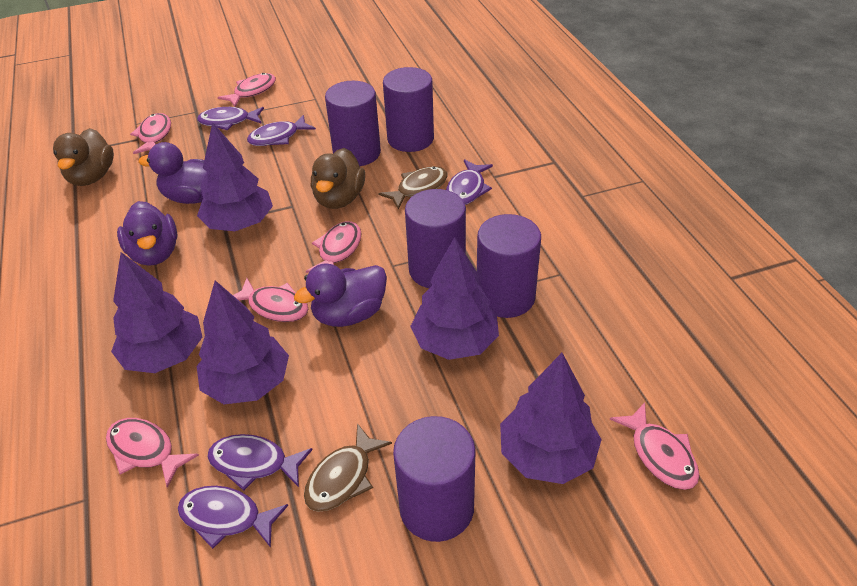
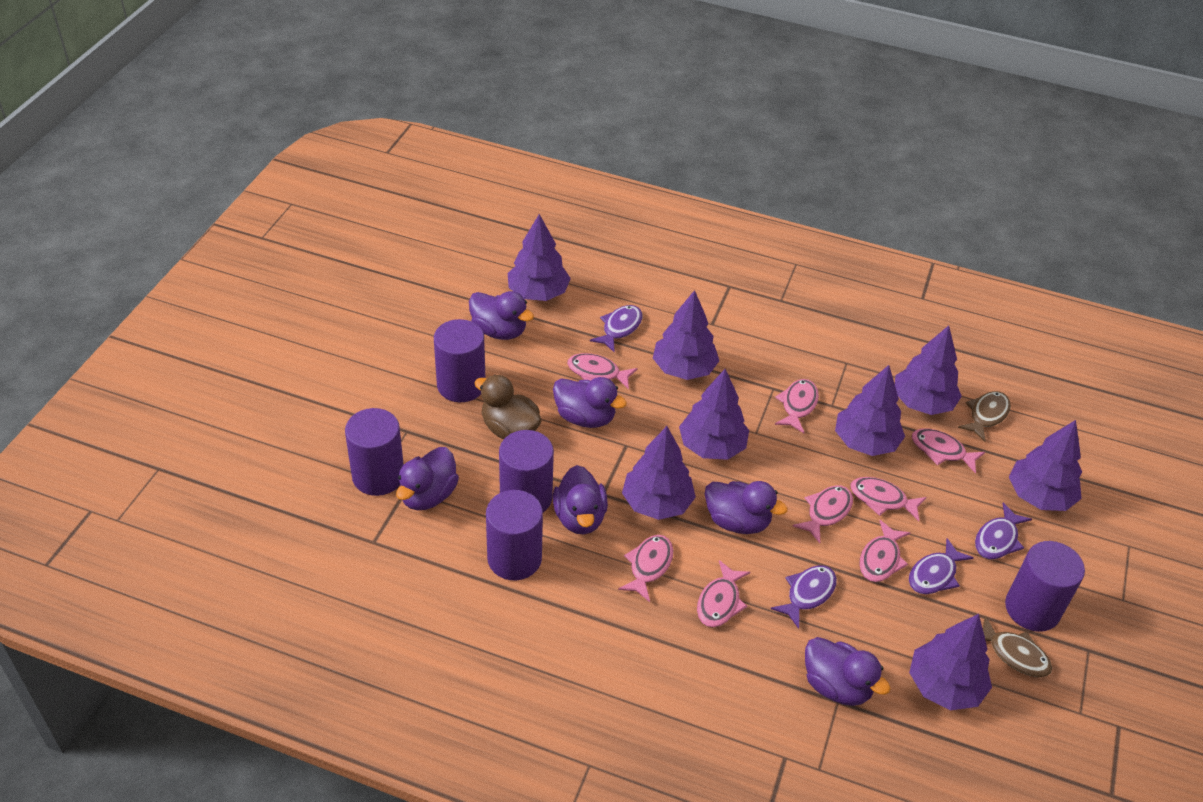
brown duck: [53,128,114,186] [311,148,365,209] = 2 -> [474,375,541,439] = 1
pink fish: [106,418,199,488] [130,113,171,154] [217,73,276,107] [233,278,308,322] [306,221,361,273] [610,403,700,490] = 6 -> [567,353,638,389] [618,535,673,602] [697,560,750,627] [775,379,819,433] [793,486,853,543] [850,477,927,521] [859,520,911,582] [912,428,985,474] = 8
purple duck: [117,201,178,266] [138,142,207,204] [294,263,387,327] = 3 -> [396,447,459,510] [469,291,534,340] [553,377,627,428] [553,465,608,535] [705,481,787,534] [805,637,891,706] = 6
purple fish: [178,486,288,549] [197,107,264,130] [207,434,313,491] [247,115,316,146] [446,159,493,205] = 5 -> [590,305,642,353] [771,565,837,629] [909,538,974,594] [975,503,1032,559] = 4
purple tree: [111,252,202,373] [197,122,273,231] [197,281,289,404] [410,237,499,360] [500,353,602,484] = 5 -> [508,214,571,301] [622,426,696,520] [653,290,719,380] [679,369,749,460] [835,365,905,456] [895,325,962,415] [909,614,992,710] [1009,420,1082,511] = 8

